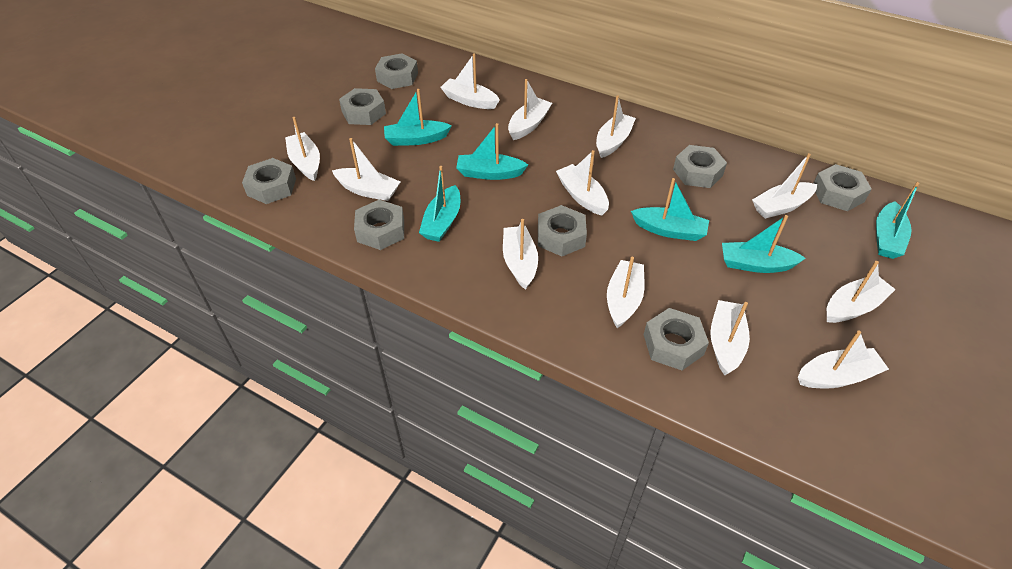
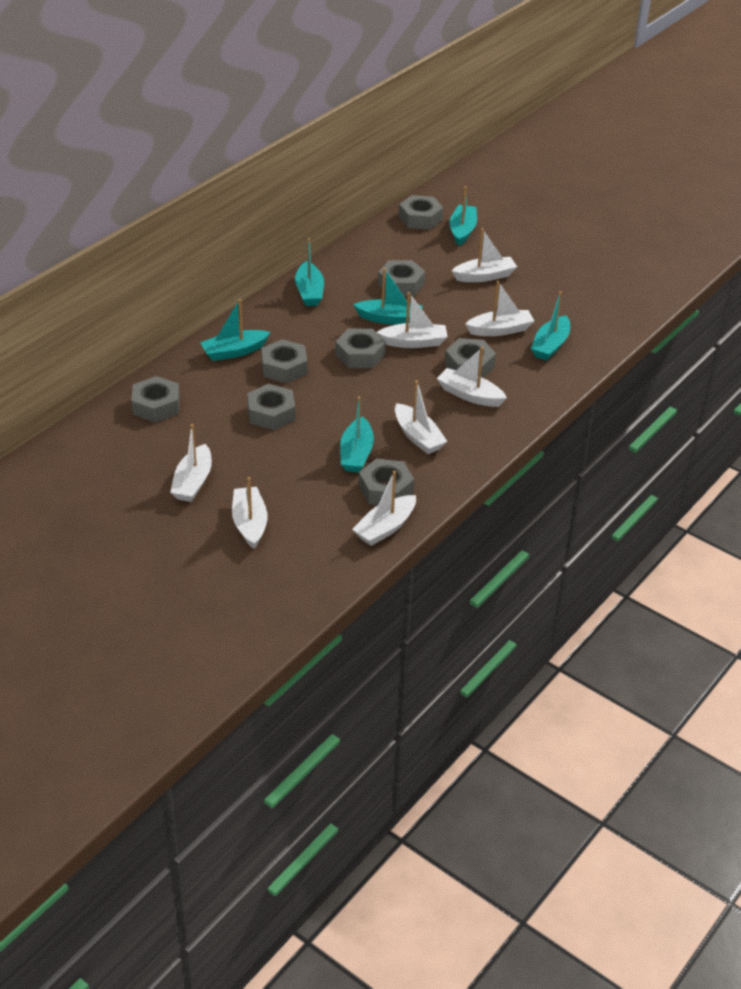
white boat: [285,117,320,181] [332,138,400,201] [440,53,500,109] [503,219,538,290] [508,79,552,140] [556,150,609,215] [596,95,636,158] [607,257,644,328] [710,300,750,375] [752,153,817,219] [798,330,889,389] [827,261,896,323] = 12 -> [170,424,212,502] [232,477,267,549] [352,471,416,546] [377,292,448,348] [395,380,448,454] [437,347,507,407] [452,228,517,282] [465,281,534,336] = 8

